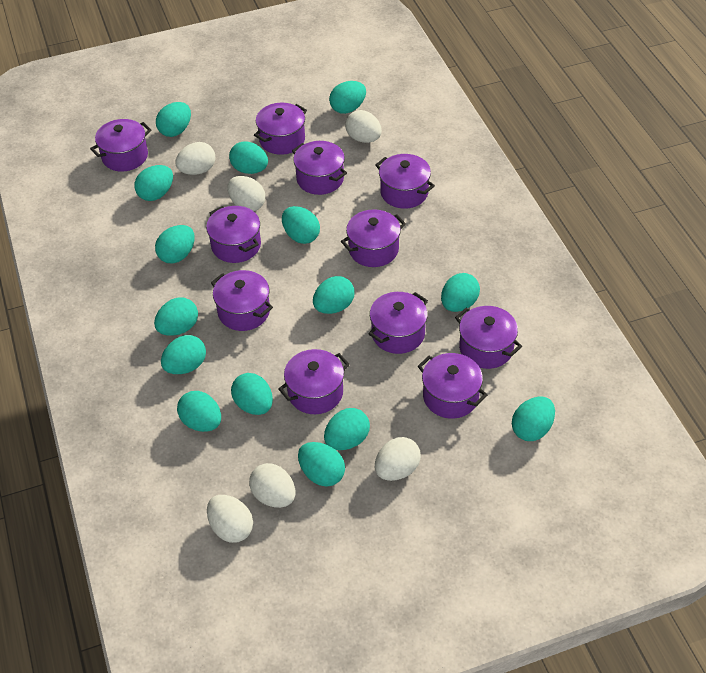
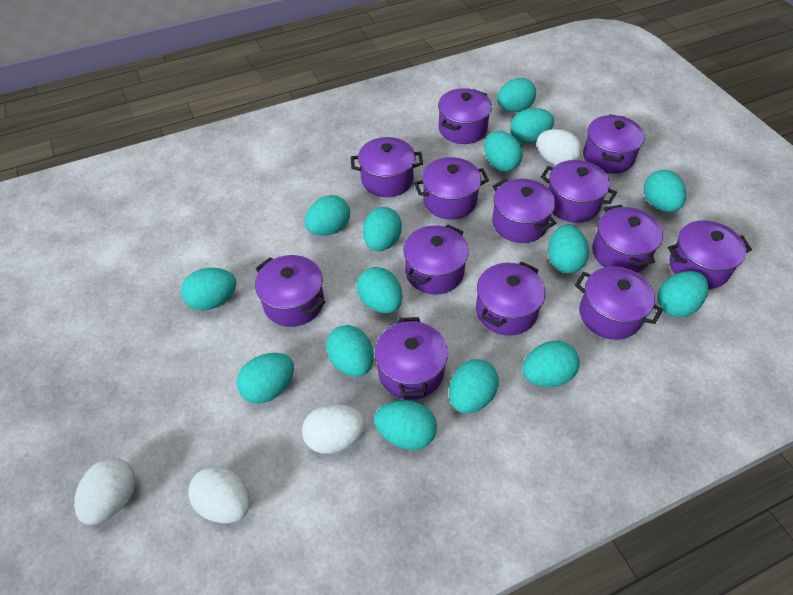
purple pot: [90,119,151,171] [206,206,261,263] [211,270,273,331] [254,103,307,155] [278,349,350,414] [292,141,347,195] [341,209,406,267] [369,292,428,354] [375,154,435,209] [418,353,487,419] [455,306,522,369] = 11 -> [255,255,325,327] [351,137,423,197] [375,317,448,400] [403,224,469,294] [414,157,489,219] [438,88,492,144] [476,261,546,336] [492,179,556,243] [541,160,617,223] [575,266,663,340] [583,114,645,174] [592,205,663,273] [668,220,752,289] = 13
white egg: [175,142,216,175] [207,495,253,543] [227,176,265,211] [249,463,295,508] [345,110,382,143] [375,437,421,481] = 6 -> [74,458,136,525] [188,466,250,523] [302,404,366,454] [537,129,582,165] = 4

